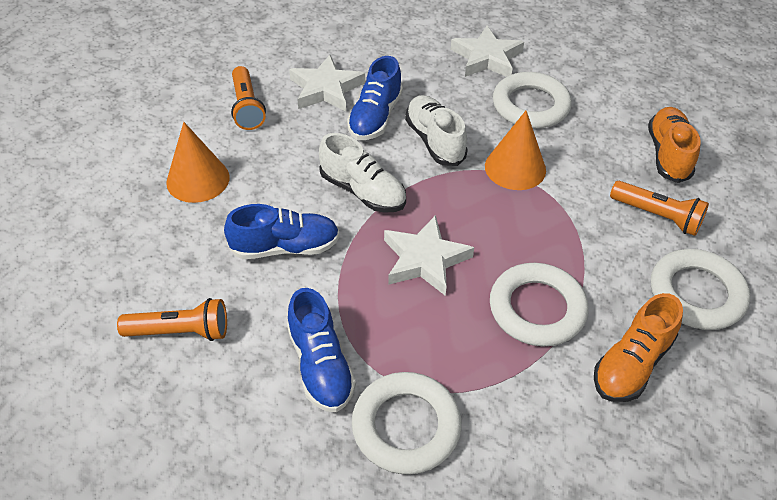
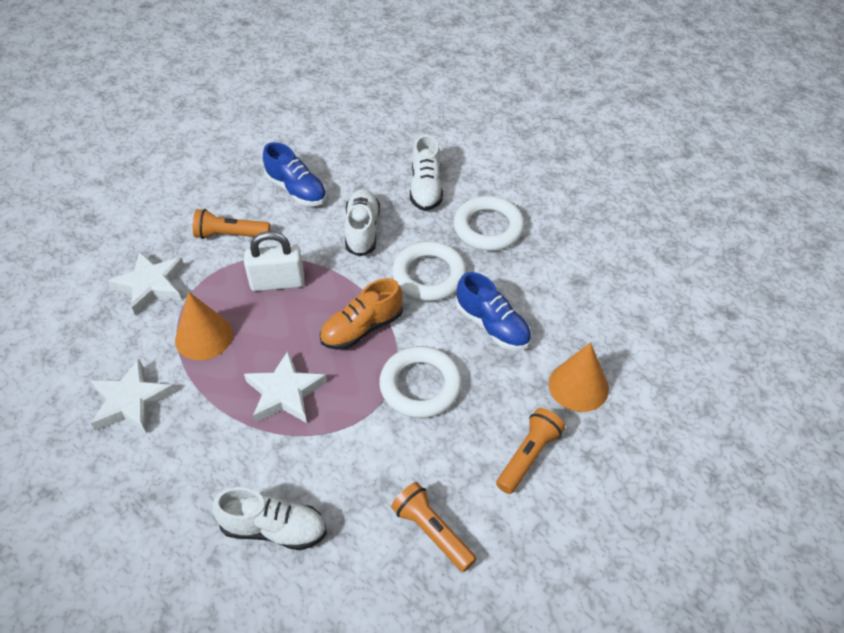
blue shoe: [224,204,340,259] [287,288,356,412] [347,56,403,140] = 3 -> [263,142,327,206] [456,272,531,350] = 2
orange shoe: [594,293,683,402] [648,107,701,183] = 2 -> [320,278,403,350] = 1
white padlock: none = 0 -> [244,231,304,291] = 1
white ring: [351,372,462,475] [490,263,589,346] [493,72,572,129] [651,249,750,330] = 4 -> [379,346,462,418] [392,241,467,301] [453,196,525,251] = 3
white shoe: [319,133,406,213] [405,95,468,166] = 2 -> [213,487,327,550] [345,189,380,256] [410,135,443,211] = 3

